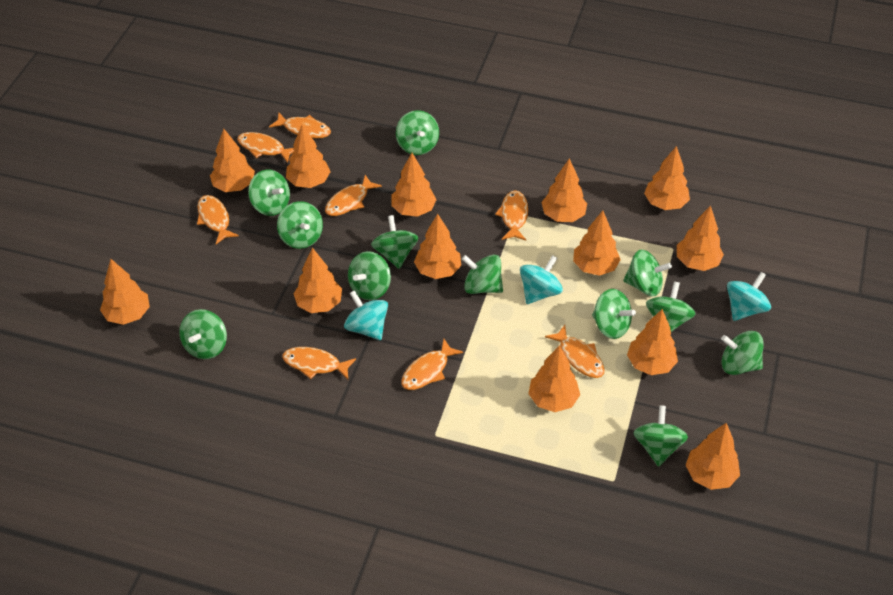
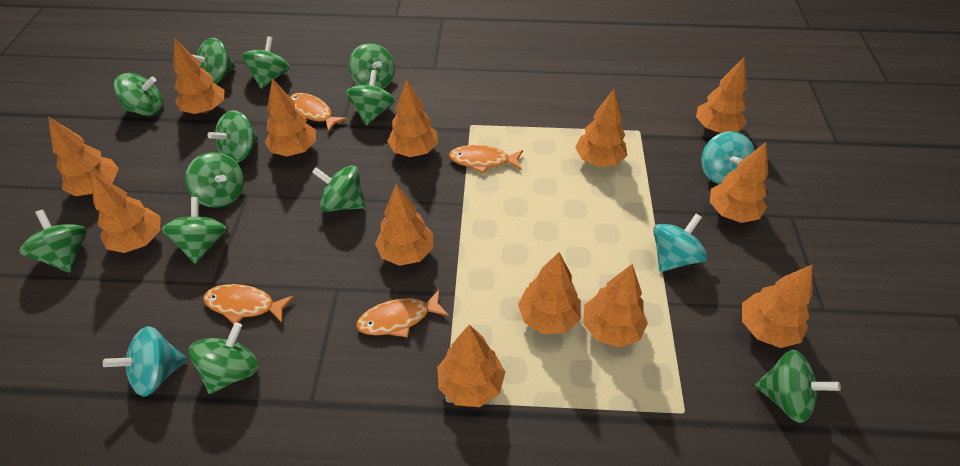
orange fish: [197,195,239,244] [237,132,294,163] [269,113,331,139] [282,347,356,379] [325,175,382,216] [401,339,463,390] [495,190,528,240] [545,325,605,378] = 8 -> [203,284,295,324] [290,93,347,132] [356,289,449,338] [449,145,523,174] = 4

